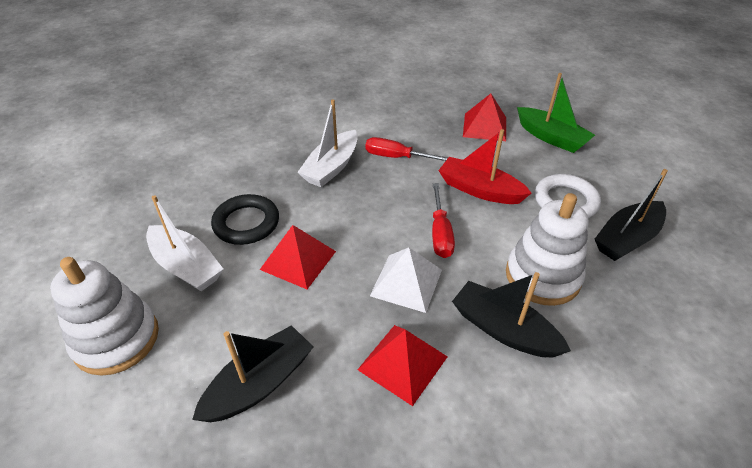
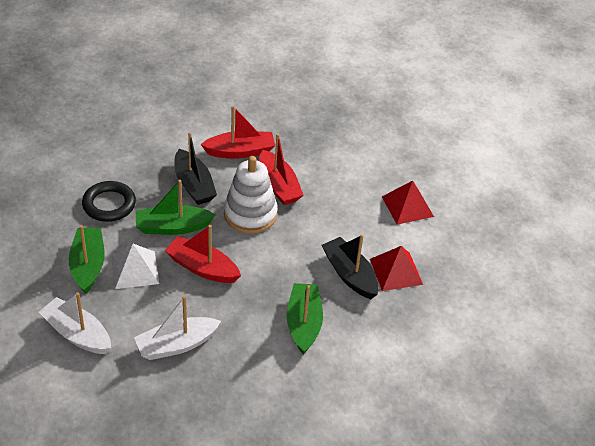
black boat: [192,325,313,422] [452,272,571,358] [595,169,668,261] = 3 -> [174,133,217,205] [321,234,379,299] = 2
green boat: [517,73,595,153] = 1 -> [69,225,105,294] [136,180,215,235] [287,283,323,354] = 3
red boat: [438,129,532,204] = 1 -> [165,225,241,283] [201,106,275,159] [259,134,304,205] = 3
red pyramid: [260,225,336,289] [357,325,448,406] [463,93,506,141] = 3 -> [370,246,423,291] [382,181,434,225] = 2
red screwdriver: [365,137,448,161] [432,183,455,258] = 2 -> none = 0
white ring: [535,174,601,218] = 1 -> none = 0
white stacking toy: [50,257,159,376] [506,193,588,306] = 2 -> [224,156,278,234] = 1

